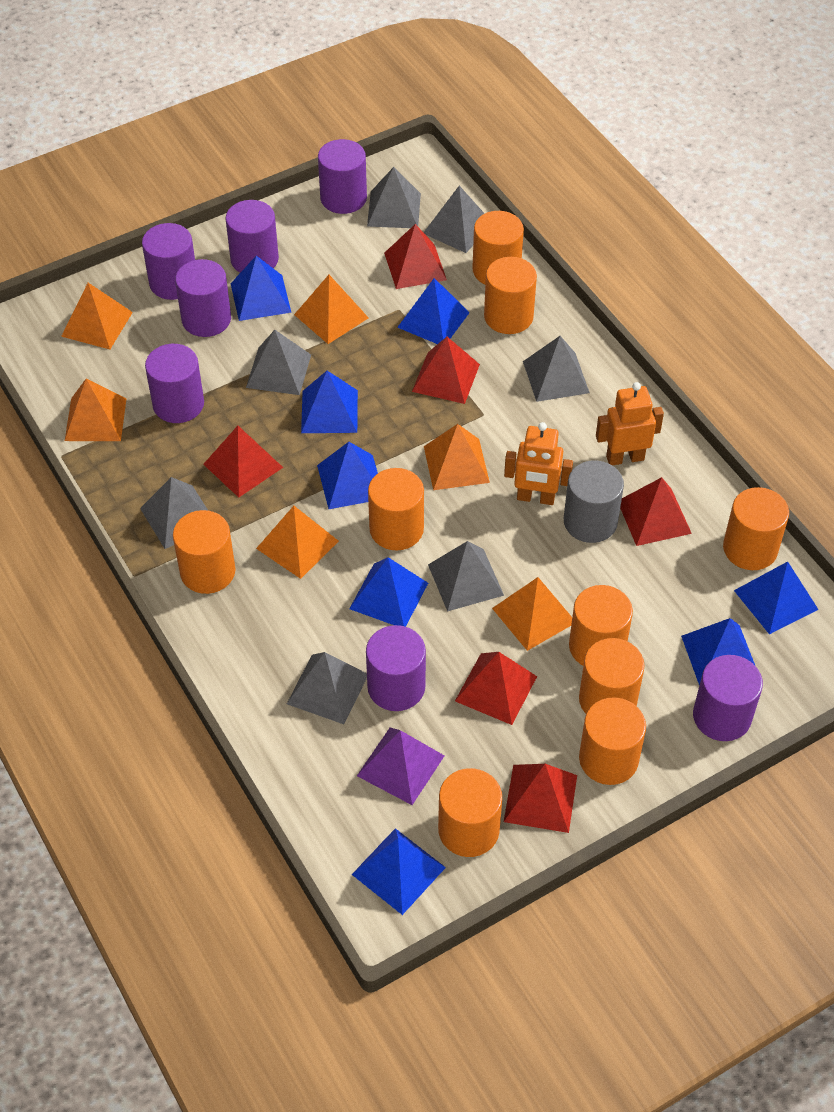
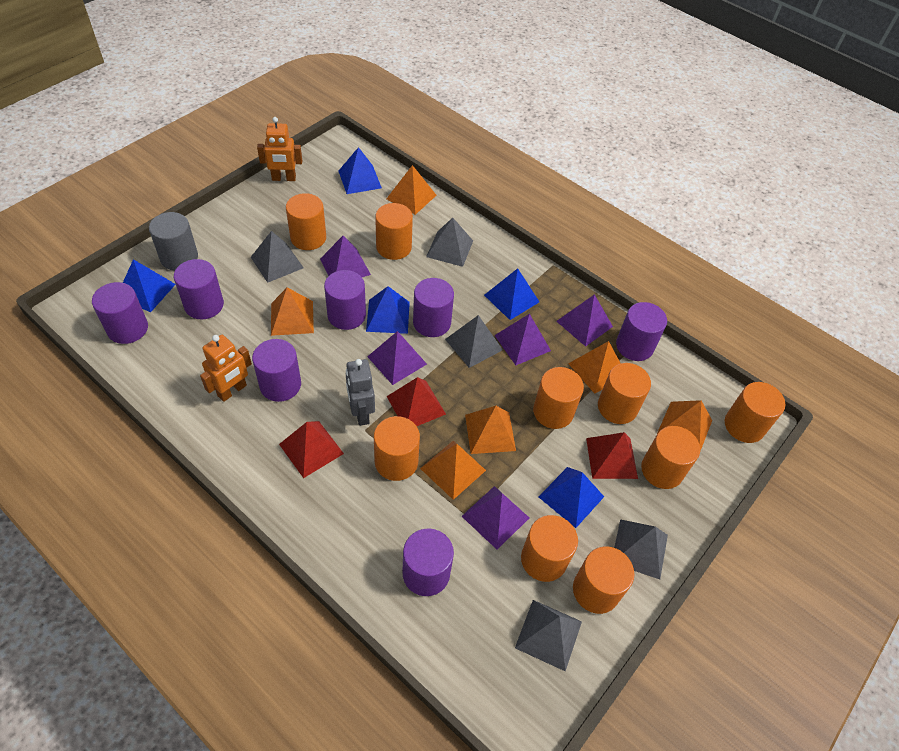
blue pyramid: [231,256,291,321] [301,371,358,433] [317,442,378,509] [349,557,428,627] [352,828,446,915] [397,278,470,344] [681,618,755,685] [734,561,819,634] = 8 -> [123,259,176,312] [339,147,382,194] [366,286,410,334] [484,268,539,320] [539,467,604,528] = 5
grey pyramid: [140,477,208,549] [246,330,311,395] [287,652,367,724] [367,167,421,228] [424,186,485,253] [428,541,504,611] [523,336,590,402] = 7 -> [251,231,304,283] [426,218,473,267] [445,315,503,368] [515,600,582,671] [614,519,668,579] = 5
grey robot: none = 0 -> [346,359,375,426] = 1
purple pyramid: [357,728,445,805] = 1 -> [320,236,371,277] [367,331,427,385] [462,486,529,549] [494,314,551,365] [556,294,613,347] = 5
red pyramid: [203,426,283,498] [384,224,447,289] [412,337,480,404] [455,652,537,725] [504,764,577,833] [620,477,692,546] = 6 -> [279,421,344,478] [387,377,446,426] [586,432,638,479] = 3

